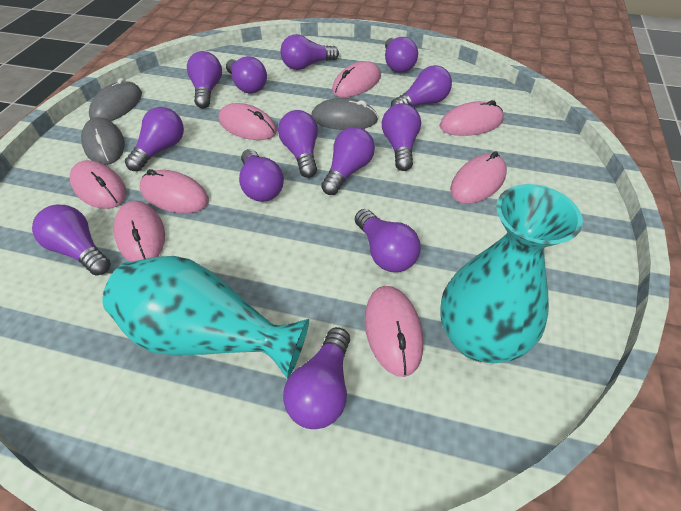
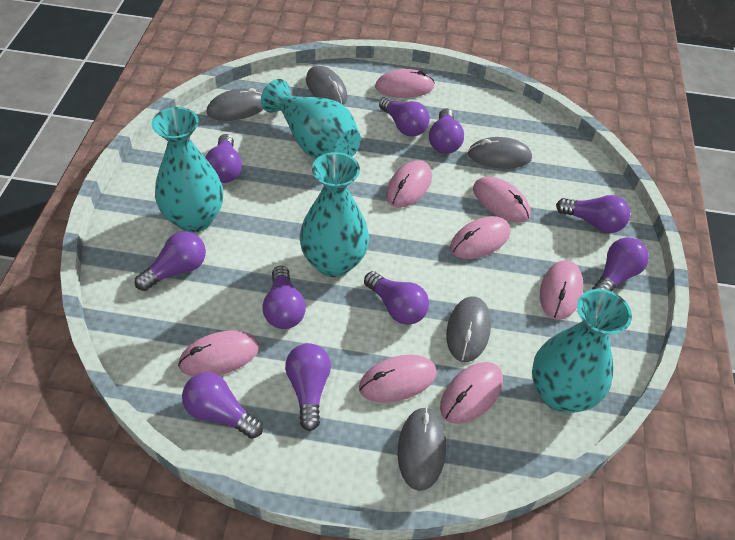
grey mouse: [81,117,125,165] [89,78,142,121] [311,98,378,130] = 3 -> [207,88,263,121] [306,66,348,105] [398,407,446,491] [446,296,491,362] [468,137,532,169] = 5
purple light bulb: [32,205,111,275] [125,107,184,171] [187,51,222,108] [226,56,267,93] [239,149,284,202] [278,110,318,178] [280,34,339,70] [283,327,350,429] [321,127,375,195] [355,209,421,272] [382,103,421,171] [385,37,418,73] [391,65,452,107] = 13 -> [135,231,206,291] [182,372,263,439] [205,134,242,183] [262,266,306,329] [285,343,331,431] [364,271,429,325] [379,97,430,137] [429,108,464,154] [556,195,630,233] [592,237,649,292] = 10
turquoise vase: [103,256,309,379] [440,184,583,363] = 2 -> [152,107,223,233] [261,79,361,159] [299,152,369,277] [532,289,632,413] = 4

